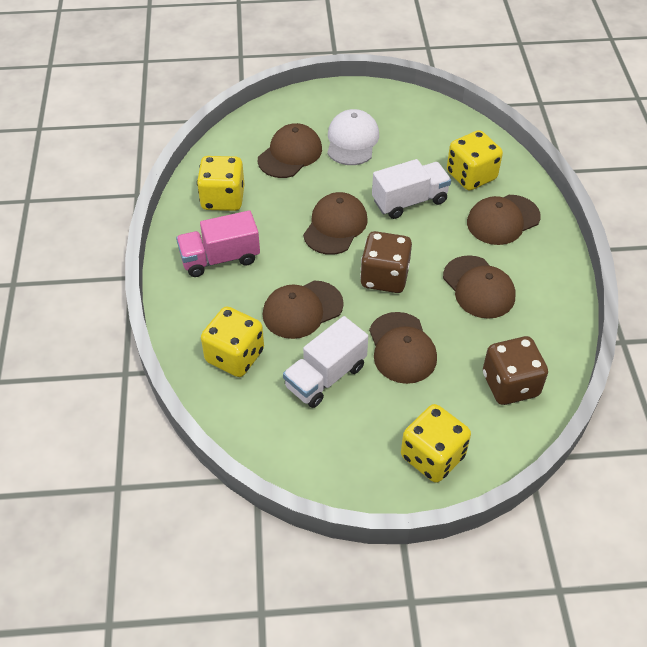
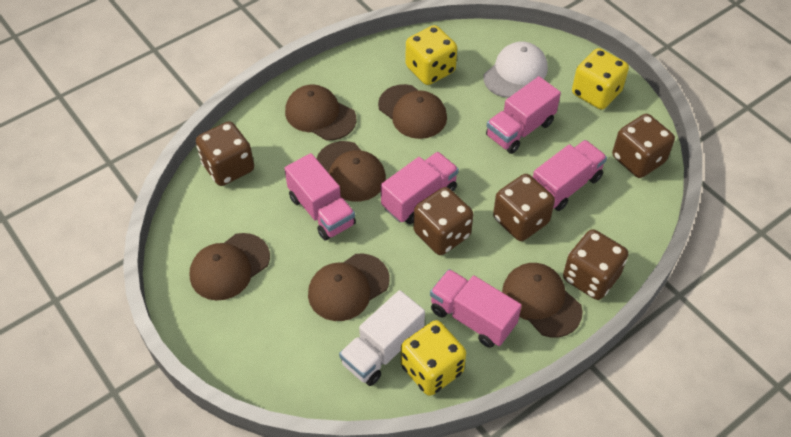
brown dice: [360,231,412,293] [483,336,548,405] = 2 -> [196,121,254,186] [413,187,473,255] [493,174,555,241] [563,229,628,300] [612,114,675,178] = 5
pink truck: [176,210,260,277] = 1 -> [284,153,356,240] [381,152,459,224] [430,269,522,348] [486,76,561,154] [533,140,607,211] = 5
white truck: [283,316,368,408] [372,159,451,219] = 2 -> [339,290,425,386] = 1
yellow dice: [197,156,244,211] [201,306,264,377] [401,404,471,483] [447,130,503,191] = 4 -> [401,320,466,396] [405,25,457,85] [572,48,629,109] = 3

